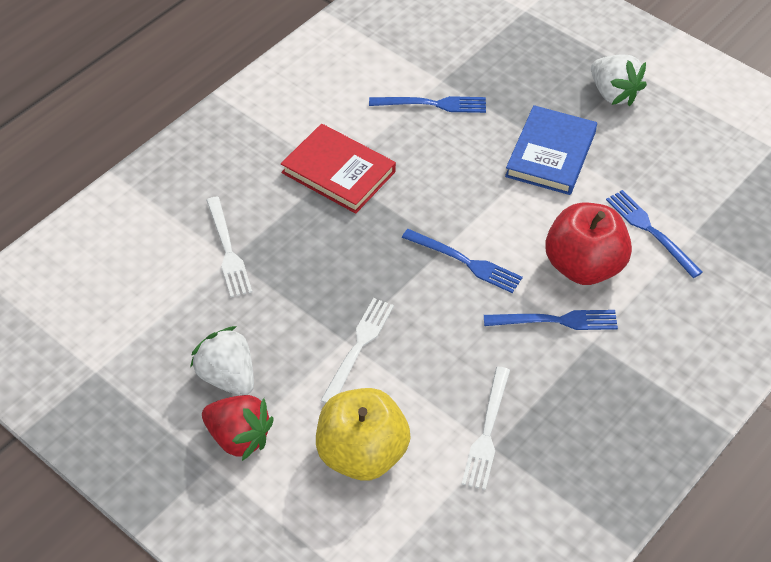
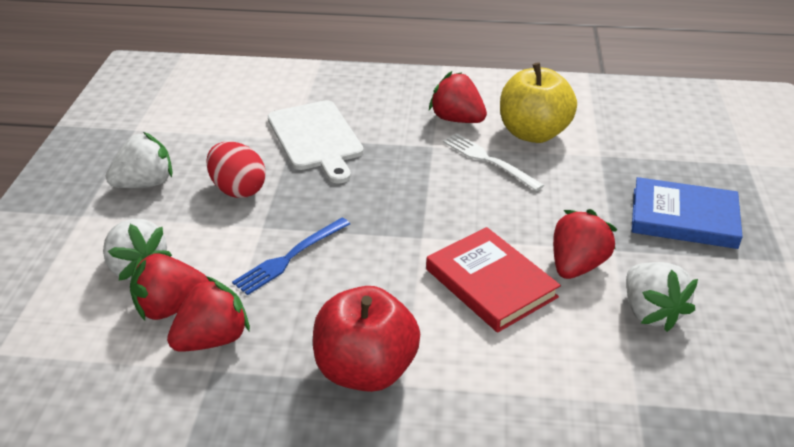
blue fork: [369,96,486,113] [402,229,523,293] [484,310,618,330] [606,190,703,278] = 4 -> [232,218,350,295] = 1
red egg: none = 0 -> [206,141,266,198] = 1
red strawberry: [202,395,274,461] = 1 -> [130,254,209,320] [167,276,250,352] [429,71,487,123] [553,209,618,279] = 4
white cutting board: none = 0 -> [268,100,364,184] = 1
white fork: [206,197,252,297] [320,298,394,404] [462,367,510,490] = 3 -> [443,133,544,191] = 1
white strawberry: [190,326,254,396] [591,55,647,106] = 2 -> [103,219,172,280] [106,132,172,188] [626,262,698,332] = 3

